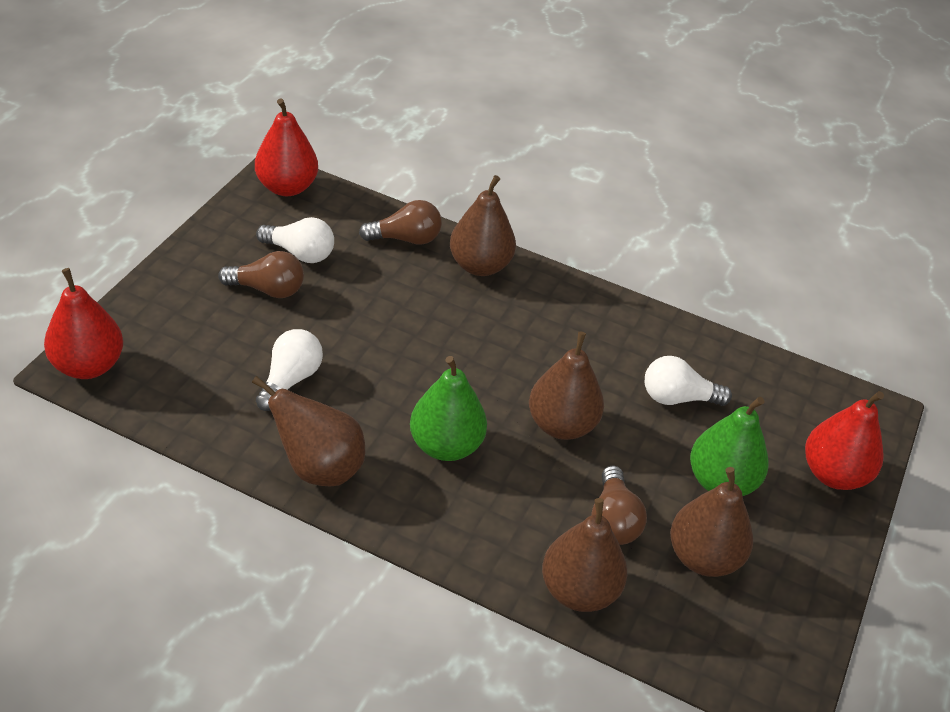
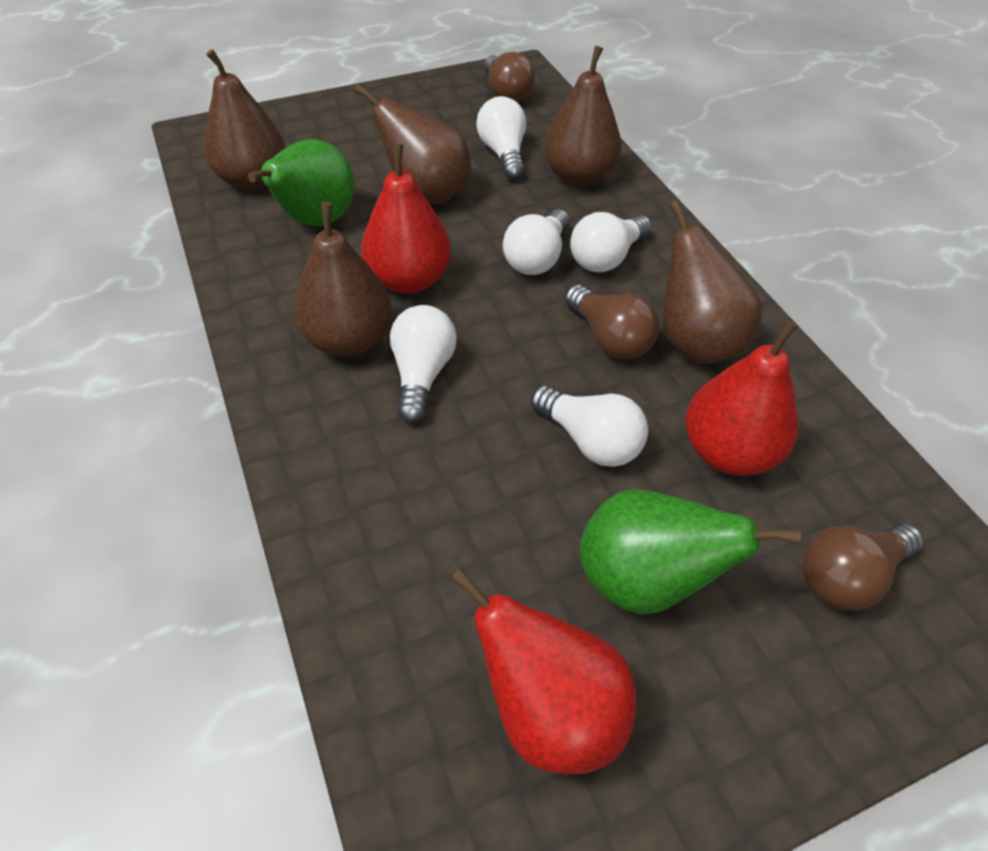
white light bulb: [256,217,334,263] [256,329,323,411] [645,356,732,406] = 3 -> [390,305,457,423] [476,96,526,180] [503,209,570,275] [531,386,648,467] [570,212,652,273] = 5

